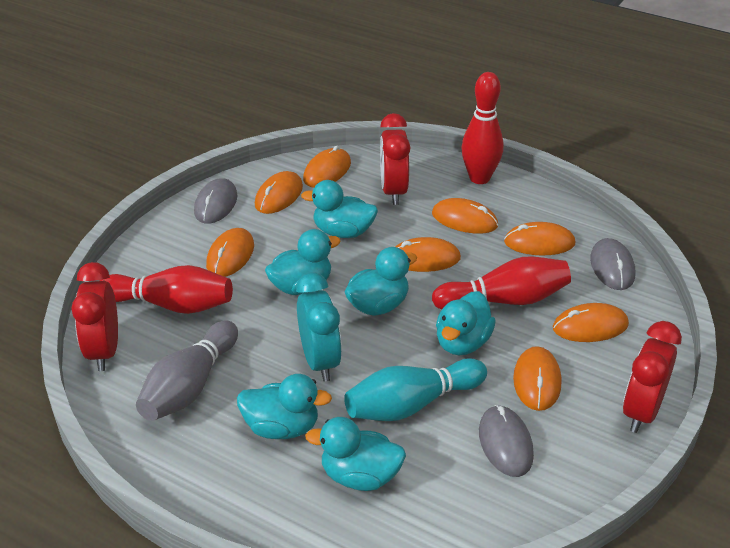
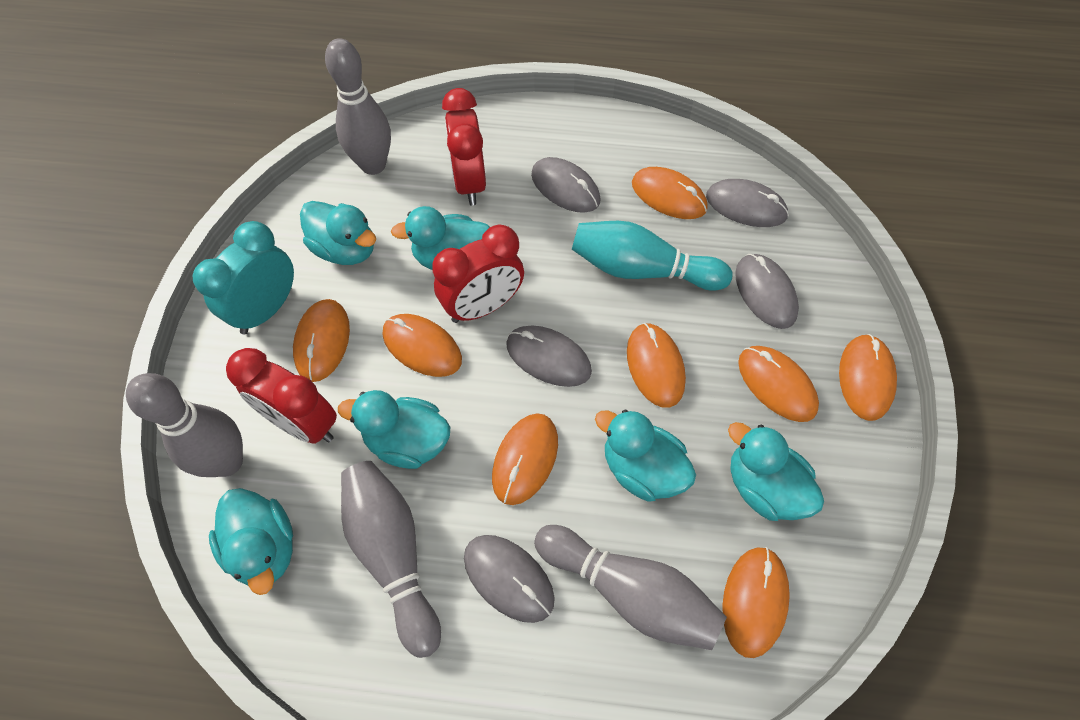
grey bowling pin: [136,320,238,421] = 1 -> [126,373,243,477] [325,38,391,175] [341,461,441,658] [534,525,727,650] = 4
grey mouse: [194,178,238,224] [479,405,534,477] [590,238,635,290] = 3 -> [464,535,555,623] [506,326,592,387] [531,157,601,213] [706,179,789,227] [735,254,799,329] = 5
red bowling pin: [100,265,233,314] [432,256,571,309] [461,72,504,184] = 3 -> none = 0

